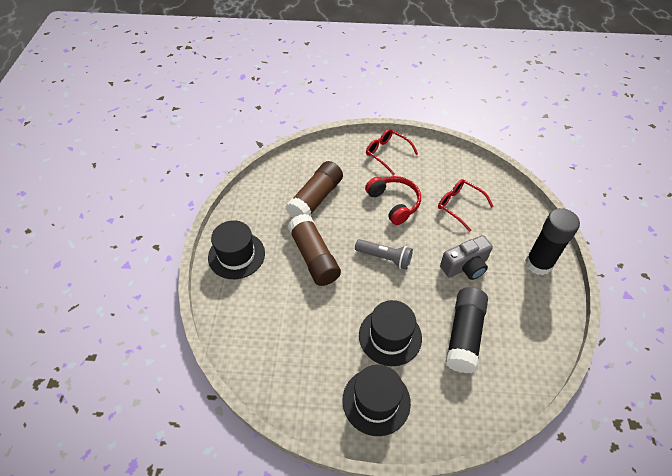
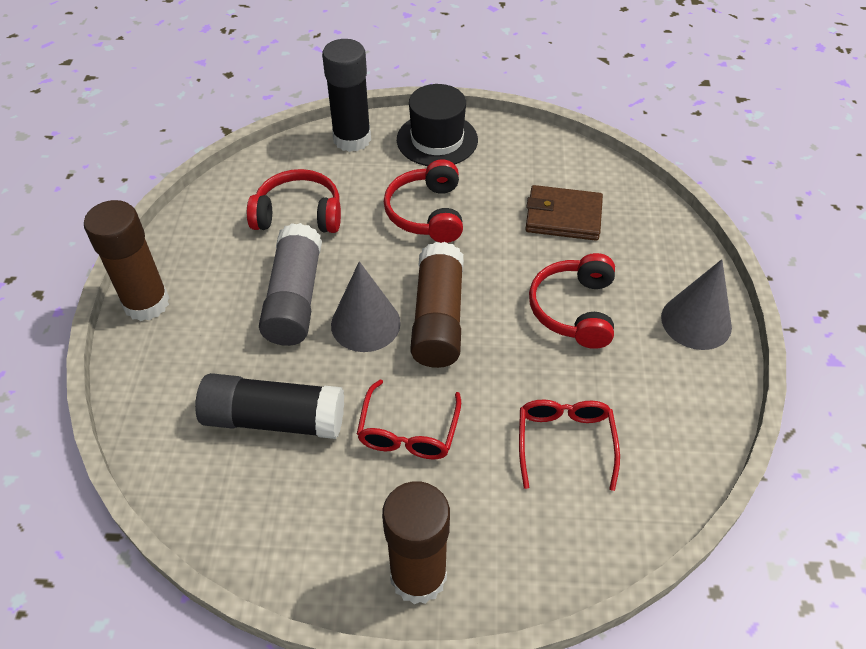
black hat: [208,220,265,279] [342,365,411,436] [359,300,422,366] = 3 -> [397,84,478,166] = 1
brown glue stick: [286,161,343,218] [287,214,341,286] = 2 -> [84,200,169,321] [382,481,450,604] [410,242,464,368] = 3
brown wallet: none = 0 -> [525,185,603,241] = 1
grey camera: [440,235,493,280] = 1 -> none = 0
grey cone: none = 0 -> [331,261,401,352] [661,259,732,350] = 2
grey flashlight: [355,239,413,270] = 1 -> none = 0
grey glue stick: none = 0 -> [259,223,322,346] = 1
red headphones: [365,176,421,225] = 1 -> [247,169,341,233] [384,159,463,243] [529,253,615,349] = 3

